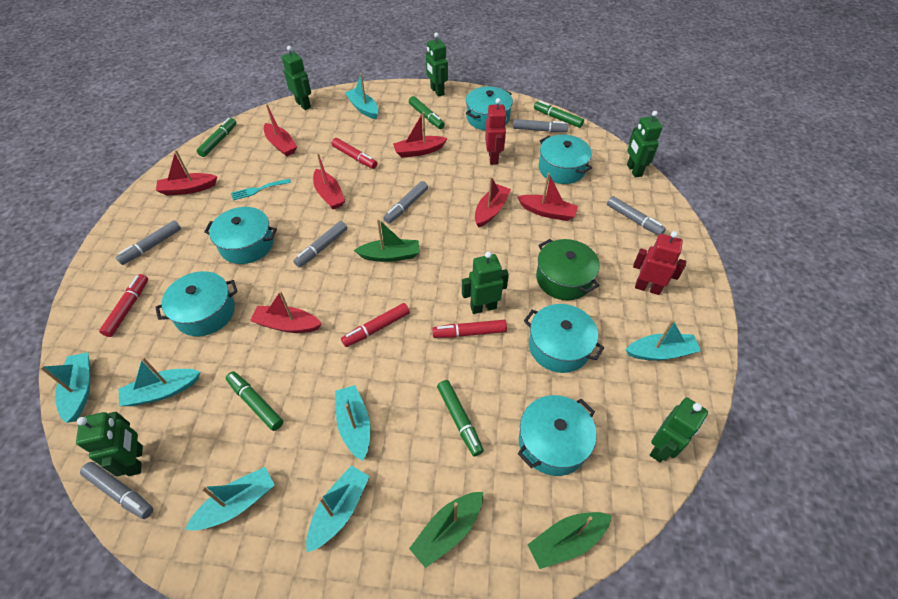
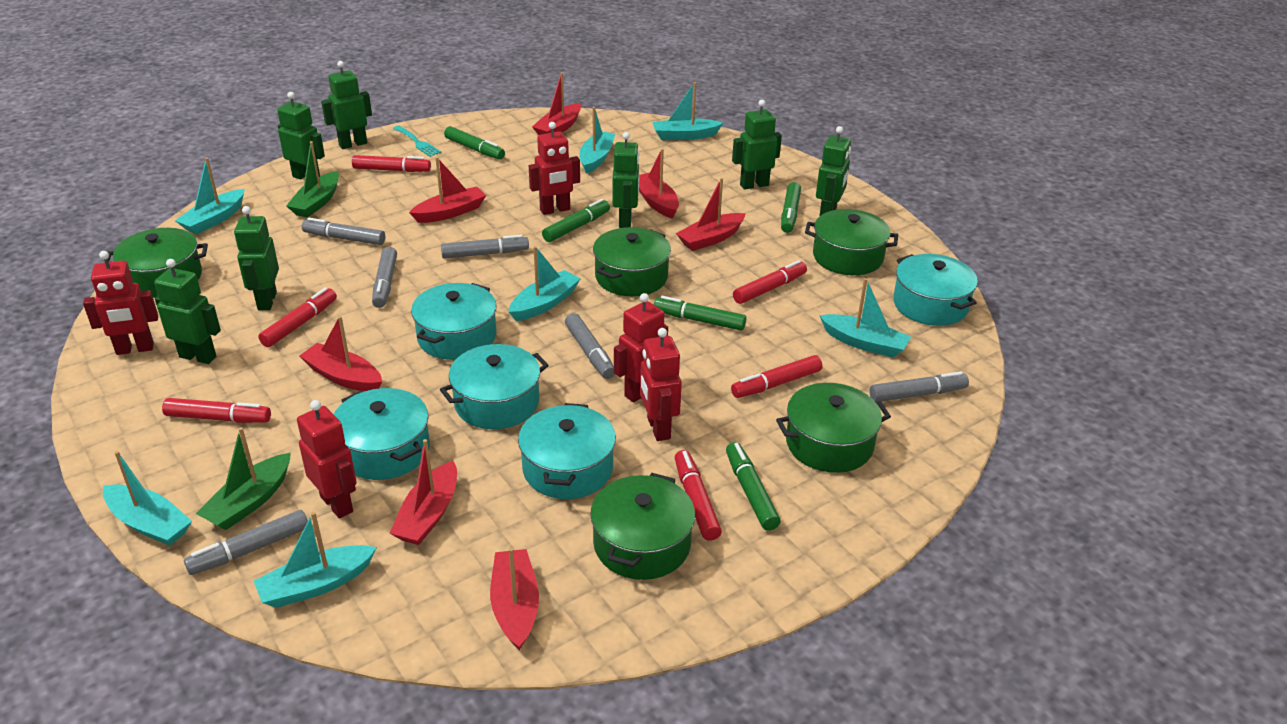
green boat: [354,219,419,262] [409,492,483,568] [528,512,612,569] = 3 -> [196,427,291,530] [286,141,339,218] = 2
green pot: [536,239,600,300] = 1 -> [104,228,208,298] [590,473,695,580] [593,227,671,296] [776,383,891,473] [805,209,898,275] = 5
green robot: [76,412,143,476] [282,46,311,110] [426,33,448,97] [462,251,509,314] [627,111,663,178] [650,398,708,462] = 6 -> [154,259,221,364] [234,206,279,310] [277,92,325,179] [321,61,372,149] [613,132,639,228] [732,100,782,190] [816,126,851,216] = 7
red marker: [99,274,148,337] [332,138,377,169] [341,303,410,347] [432,320,507,338] = 4 -> [162,398,271,423] [258,288,337,347] [352,155,431,172] [675,450,722,541] [731,355,822,398] [733,260,807,304] = 6
red robot: [485,98,507,165] [633,231,687,295] = 2 -> [83,251,158,355] [297,400,357,519] [529,122,580,215] [614,293,668,403] [640,328,682,441] = 5
turquoise pot: [155,271,238,336] [204,207,277,264] [466,86,513,131] [518,395,597,476] [524,304,604,373] [539,135,592,184] = 6 -> [334,388,430,480] [411,283,497,360] [440,344,549,429] [518,403,616,499] [893,254,978,326] = 5

